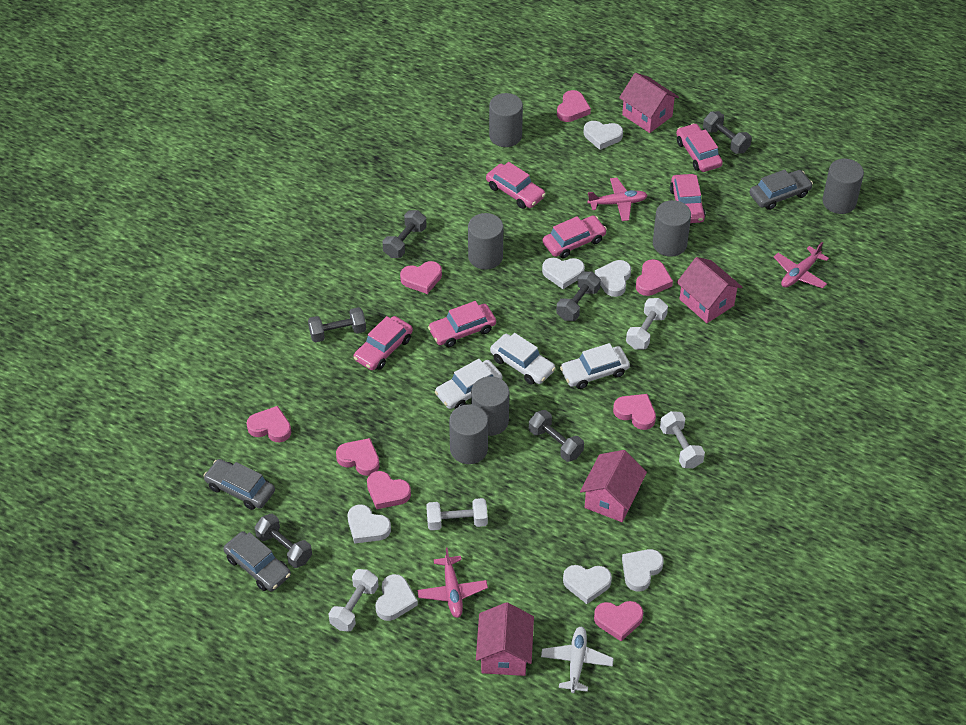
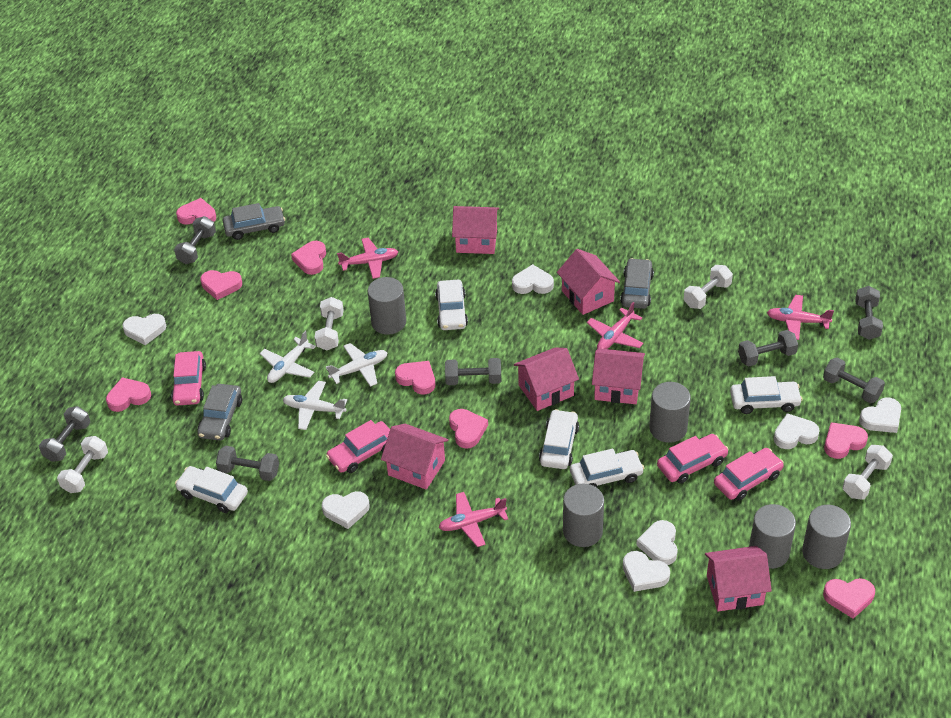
grey cylinder: [449,404,488,464] [468,213,503,270] [471,376,509,436] [489,93,523,147] [653,200,691,257] [823,159,864,214] = 6 -> [368,277,406,335] [563,484,604,547] [649,382,691,443] [749,504,796,569] [802,505,851,569] = 5
grey dumbbell: [255,514,312,568] [308,307,366,343] [382,210,427,258] [529,410,584,462] [556,271,601,321] [703,111,752,154] = 6 -> [39,406,90,462] [174,216,216,264] [216,445,279,481] [445,358,501,385] [738,330,798,366] [823,357,885,403] [855,286,883,340] = 7
pink car: [354,316,413,370] [428,301,496,347] [486,162,546,209] [543,215,607,258] [670,174,706,223] [676,123,723,172] = 6 -> [171,351,206,406] [326,420,390,473] [657,434,729,484] [714,448,784,501] = 4
pink house: [476,602,534,676] [580,450,647,522] [619,73,679,133] [677,257,743,323] = 4 -> [381,424,448,490] [452,206,499,254] [514,347,579,411] [557,249,620,315] [592,348,645,404] [705,546,772,611] = 6
pink plane: [417,547,488,618] [587,178,648,221] [774,242,829,289] = 3 -> [337,238,398,279] [438,492,508,547] [587,302,644,349] [767,295,834,340] = 4
white car: [435,359,503,409] [490,333,556,385] [560,343,630,389] = 3 -> [175,466,248,513] [435,280,468,330] [539,409,579,469] [570,449,644,487] [730,376,803,414] = 5
white plane: [541,626,614,693] = 1 -> [260,331,316,383] [283,381,347,430] [326,343,388,387] = 3

